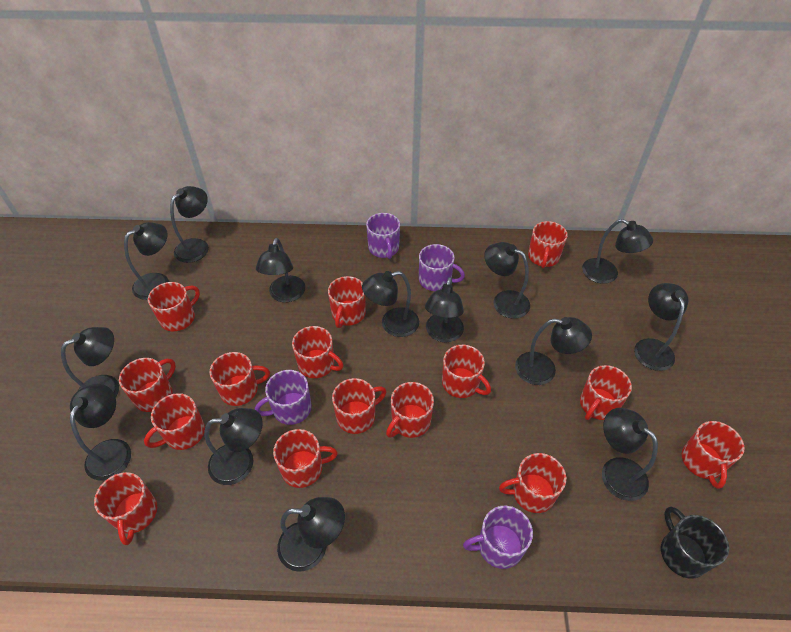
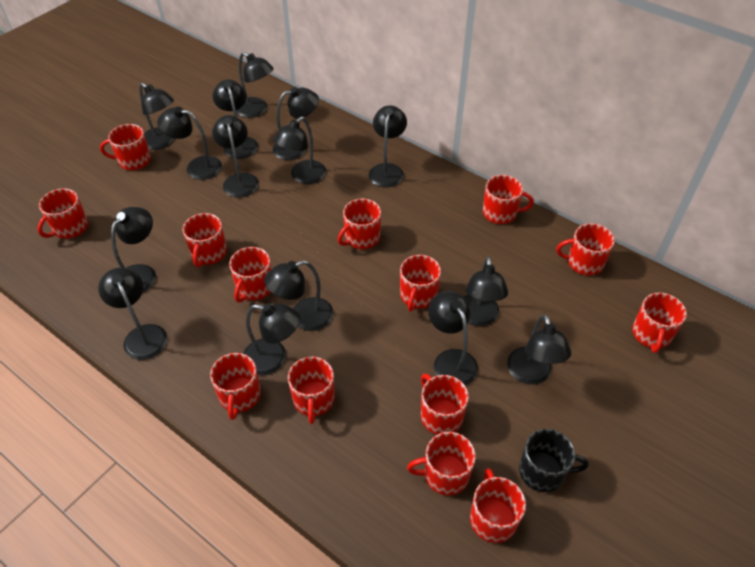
black lamp: [61,327,119,397] [70,384,131,480] [124,222,169,300] [170,186,209,263] [205,408,263,485] [256,238,305,302] [277,497,345,572] [362,271,419,337] [425,277,464,342] [484,242,530,319] [515,317,592,385] [582,219,653,284] [602,408,658,501] [634,283,688,371] = 14 -> [98,267,168,360] [111,207,156,293] [139,83,174,150] [157,107,222,180] [212,79,258,159] [212,115,259,198] [236,52,274,118] [243,303,300,375] [264,260,333,331] [272,87,319,160] [273,117,326,184] [369,105,407,187] [428,291,478,385] [464,256,508,327] [507,314,571,384] = 15
purple mug: [255,370,311,425] [366,213,400,259] [419,244,465,291] [463,506,533,569] = 4 -> none = 0
red mug: [94,472,157,545] [119,358,176,412] [144,393,205,450] [148,282,200,331] [210,352,270,406] [273,429,338,488] [292,326,344,378] [328,276,366,328] [332,378,387,434] [386,382,434,438] [442,345,491,398] [499,453,566,513] [528,221,568,268] [580,365,632,420] [682,421,745,489] = 15 -> [37,188,88,239] [100,124,151,170] [183,213,227,268] [210,353,261,420] [229,247,271,303] [288,357,335,424] [338,199,381,249] [400,255,441,312] [407,432,476,495] [421,374,469,435] [470,468,526,543] [483,175,534,224] [556,223,615,275] [632,293,687,353] = 14

